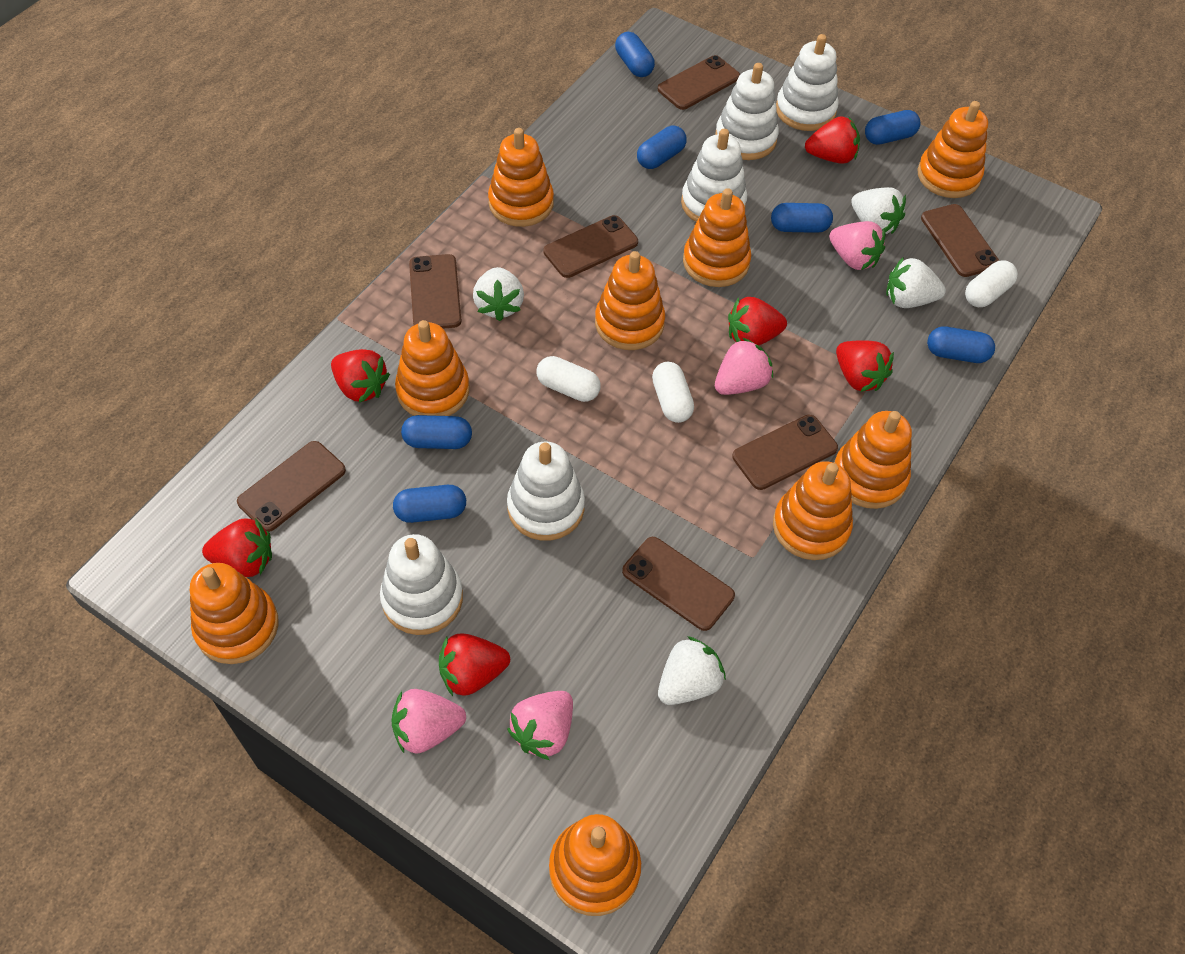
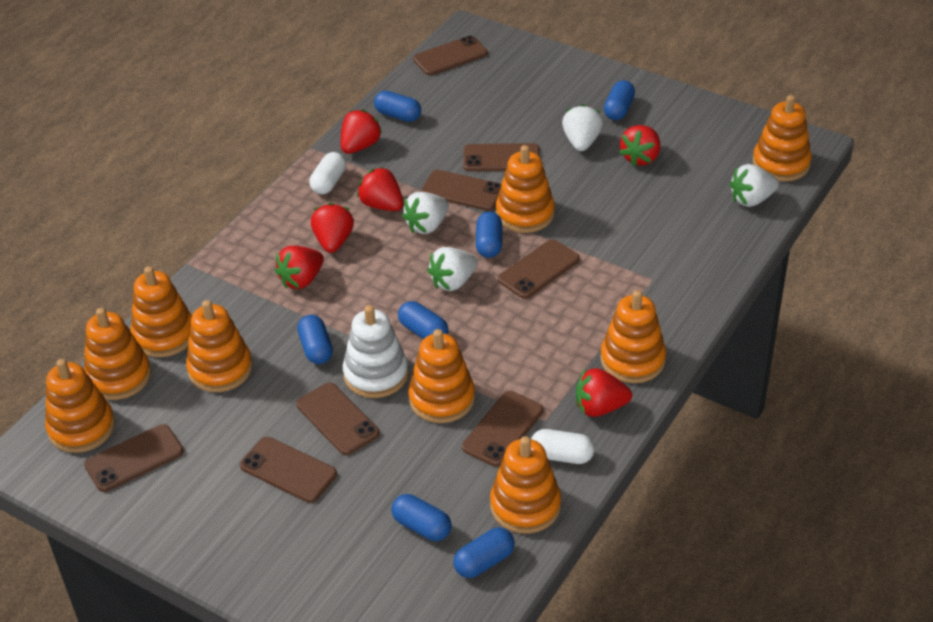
brown phone: [237,441,346,532] [409,254,462,329] [544,215,638,278] [622,537,735,631] [658,55,740,110] [732,415,838,490] [921,204,999,277] = 7 -> [84,424,184,492] [240,437,337,503] [296,383,380,455] [413,35,488,75] [421,170,502,211] [462,391,543,467] [463,143,540,171] [498,239,580,299] = 8
pink strawberry: [391,689,466,754] [507,691,573,760] [715,338,773,395] [829,221,885,270] = 4 -> none = 0
white capsule: [537,356,601,402] [652,362,694,423] [965,260,1018,307] = 3 -> [309,152,346,195] [531,429,594,464] = 2
white stacking toy: [380,534,463,635] [507,441,585,541] [681,129,747,222] [715,63,779,160] [776,34,839,131] = 5 -> [343,305,408,398] = 1

